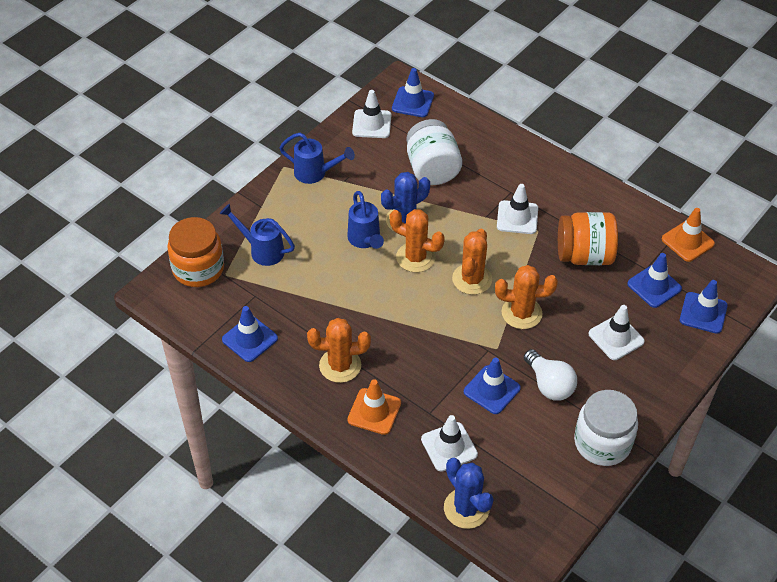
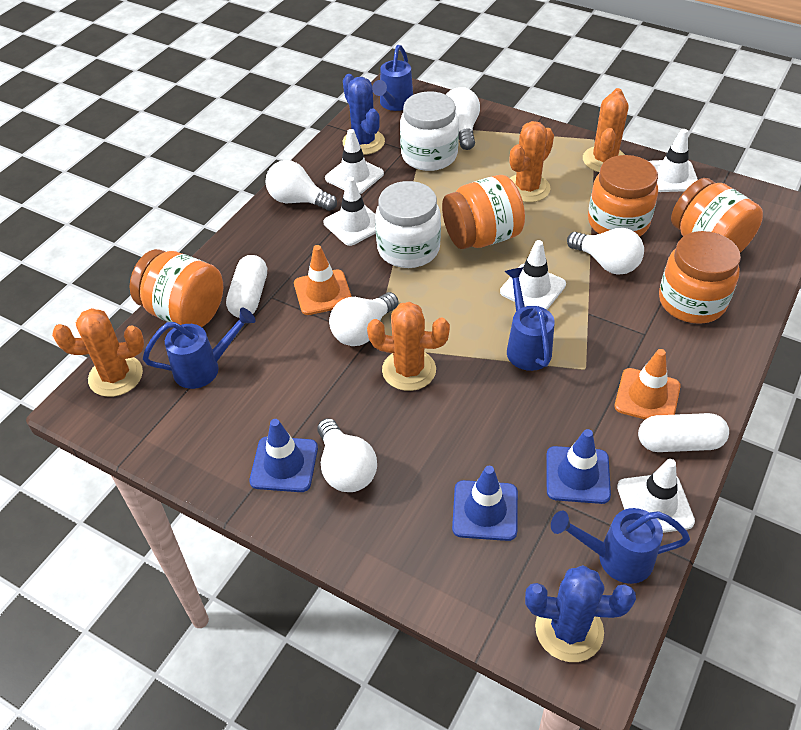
blue traffic cone: [222,306,278,362] [392,68,434,117] [464,358,521,414] [627,253,682,308] [680,280,728,334] = 5 -> [249,419,318,492] [452,466,518,541] [546,429,611,504] = 3
blue watering can: [220,204,295,266] [279,133,355,184] [347,191,384,249] = 3 -> [143,308,256,389] [372,45,413,111] [505,267,555,371] [551,508,690,584] = 4
orange jar: [167,217,224,287] [558,212,618,265] = 2 -> [130,249,223,327] [442,175,525,249] [588,155,658,237] [659,231,741,324] [671,178,763,253] = 5
white capsule: none = 0 -> [226,255,267,318] [638,413,729,452] = 2
white light bulb: [524,349,577,401] = 1 -> [265,160,337,211] [318,418,377,492] [329,292,399,346] [446,87,480,150] [567,228,644,275] = 5
white traffic cone: [352,90,391,138] [421,415,478,472] [497,184,538,234] [589,305,645,360] = 4 -> [323,177,376,246] [325,129,384,194] [500,240,566,310] [617,459,695,533] [649,129,698,192] = 5

